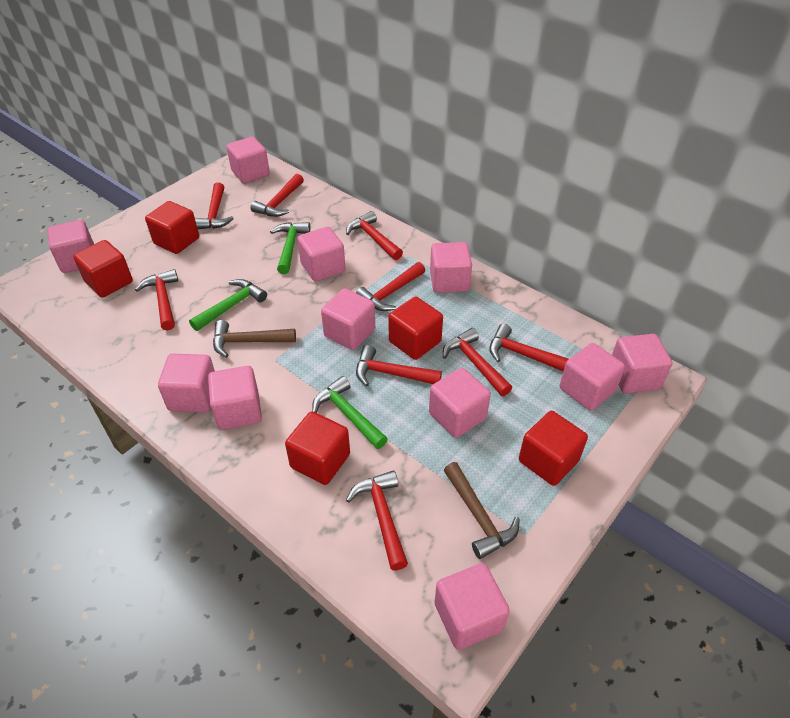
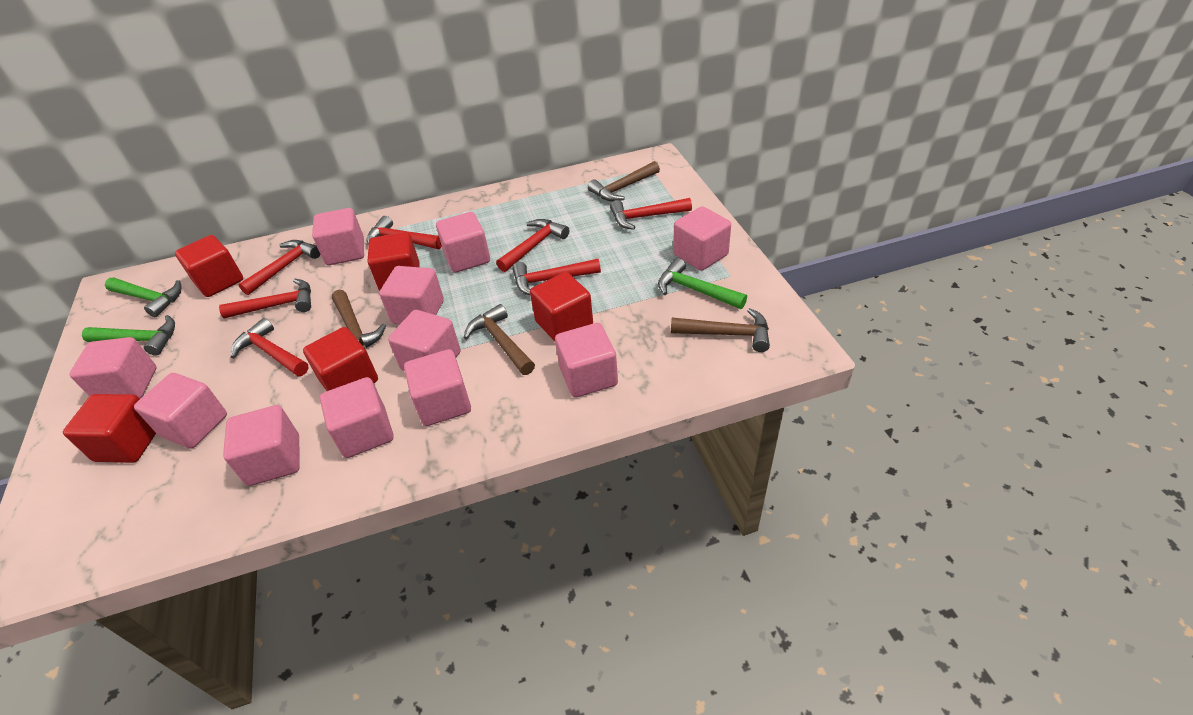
brown hammer: [213,320,296,358] [444,462,520,559] = 2 -> [332,290,386,348] [464,304,535,375] [588,161,660,202] [671,308,770,352] = 4
red hammer: [135,269,178,331] [195,182,234,229] [251,174,304,217] [346,211,403,260] [346,470,408,571] [356,262,425,311] [356,345,442,386] [443,328,512,396] [489,324,569,371] = 9 -> [219,279,311,319] [231,318,309,376] [238,240,321,295] [367,216,442,249] [496,219,569,272] [512,259,601,295] [610,198,692,230] = 7

